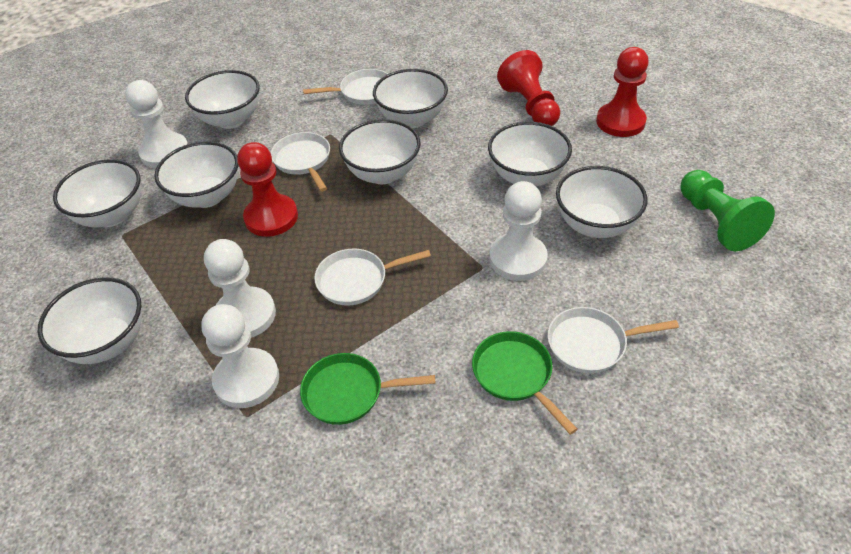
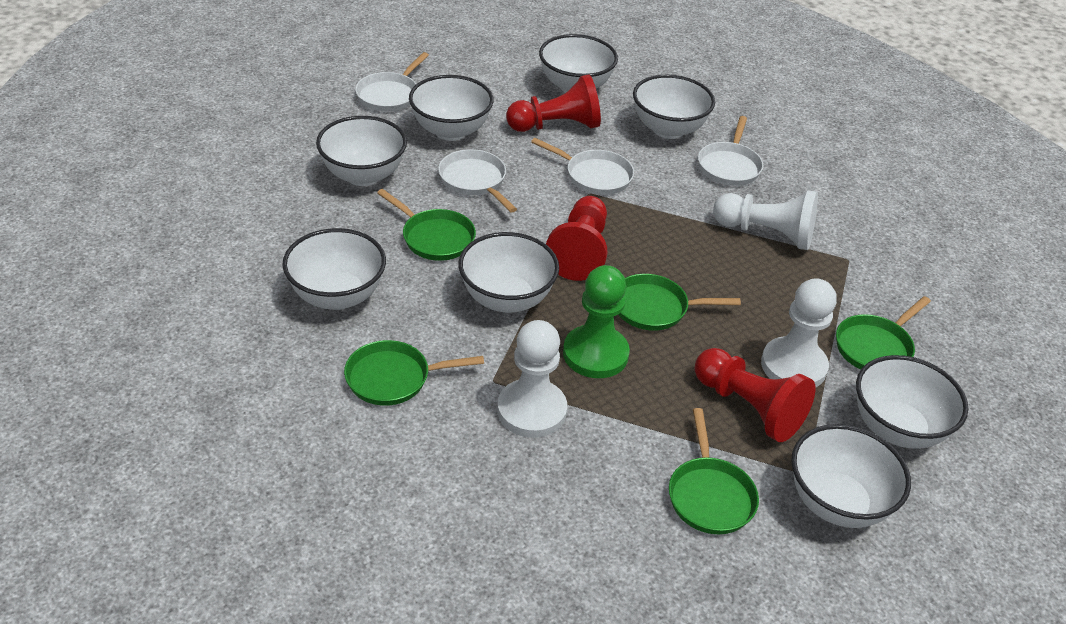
green pan: [300,353,435,425] [472,331,578,435] = 2 -> [344,340,484,406] [377,189,476,261] [618,274,741,331] [669,408,759,534] [836,296,931,369] = 5
white pawn: [125,80,188,168] [201,304,279,408] [204,239,276,338] [489,181,548,281] = 4 -> [497,320,567,438] [713,191,818,250] [761,278,837,388] = 3

